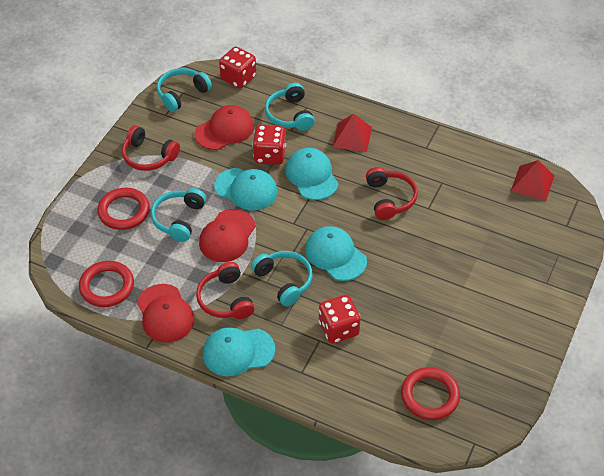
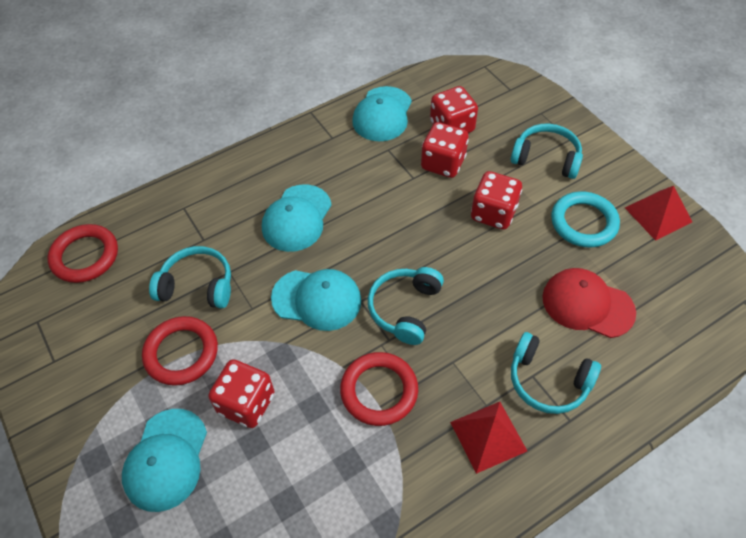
red cap: [137,284,194,343] [194,105,254,150] [199,209,256,262] = 3 -> [542,268,636,338] = 1
red dice: [219,47,256,89] [253,125,286,165] [319,295,361,344] = 3 -> [208,359,275,428] [421,122,469,178] [430,86,478,133] [471,171,522,230] = 4
red headphones: [122,125,180,171] [196,262,255,319] [366,167,418,220] = 3 -> none = 0
turquoise ring: none = 0 -> [551,191,620,248] = 1

